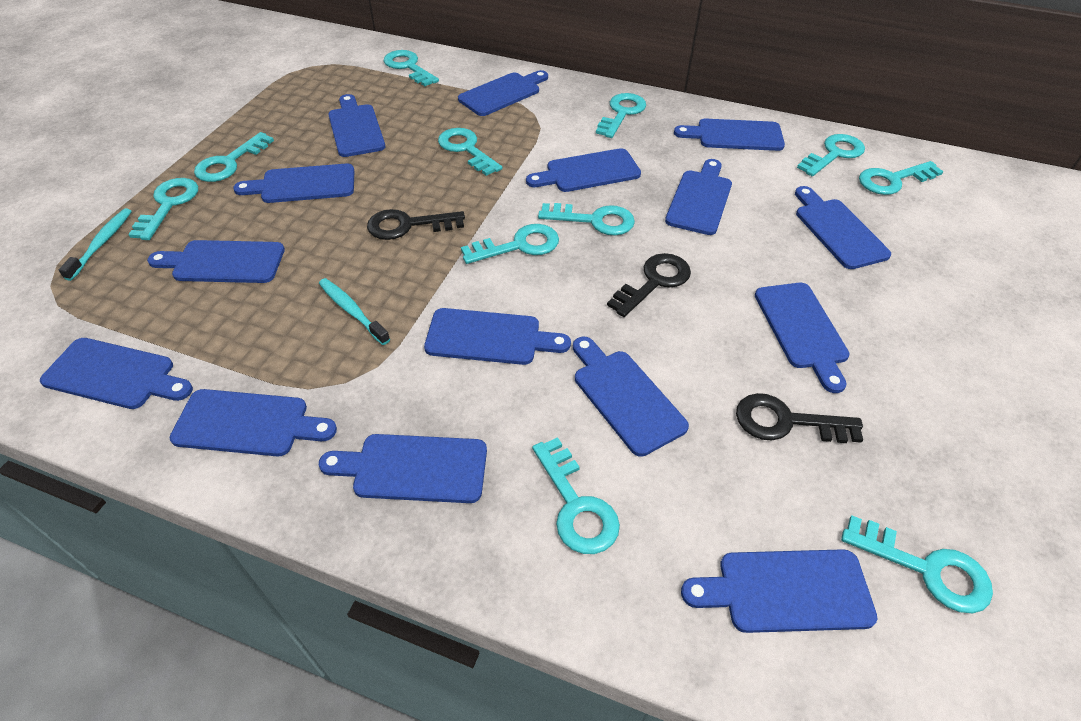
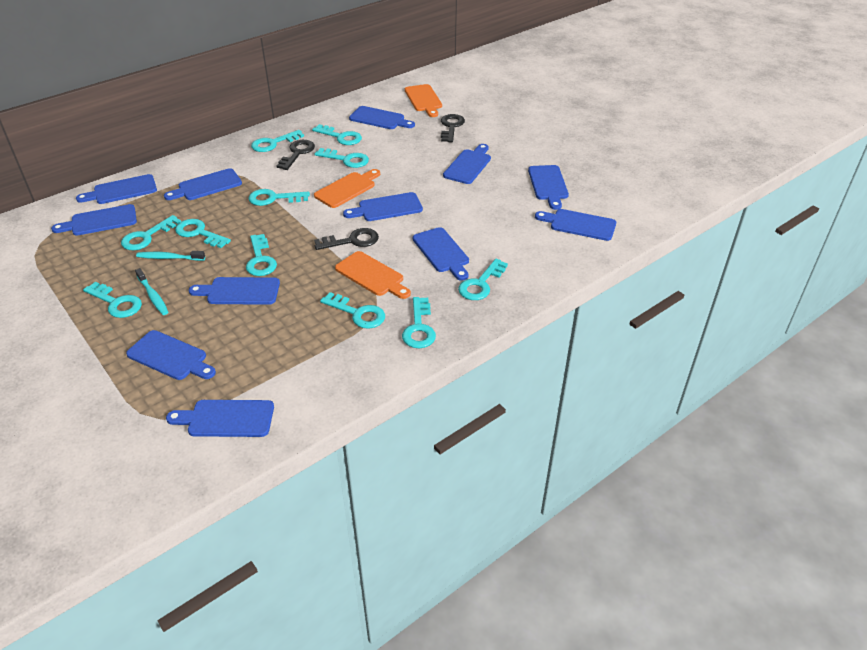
blue cutting board: [40,338,193,409] [147,240,285,283] [169,389,337,457] [233,164,354,203] [319,434,487,503] [328,94,385,157] [424,308,571,365] [458,70,548,116] [526,148,641,192] [573,337,689,457] [665,159,732,235] [674,119,785,151] [681,549,878,633] [755,283,850,393] [795,186,891,269] = 15 -> [51,204,137,236] [76,174,157,204] [126,330,216,380] [164,168,242,200] [166,400,274,437] [189,277,280,305] [343,192,423,221] [349,106,415,129] [413,227,469,281] [443,144,491,184] [528,165,569,210] [535,209,616,241] = 12
orange cutting board: none = 0 -> [314,169,380,208] [335,251,411,299] [405,84,442,117] = 3

